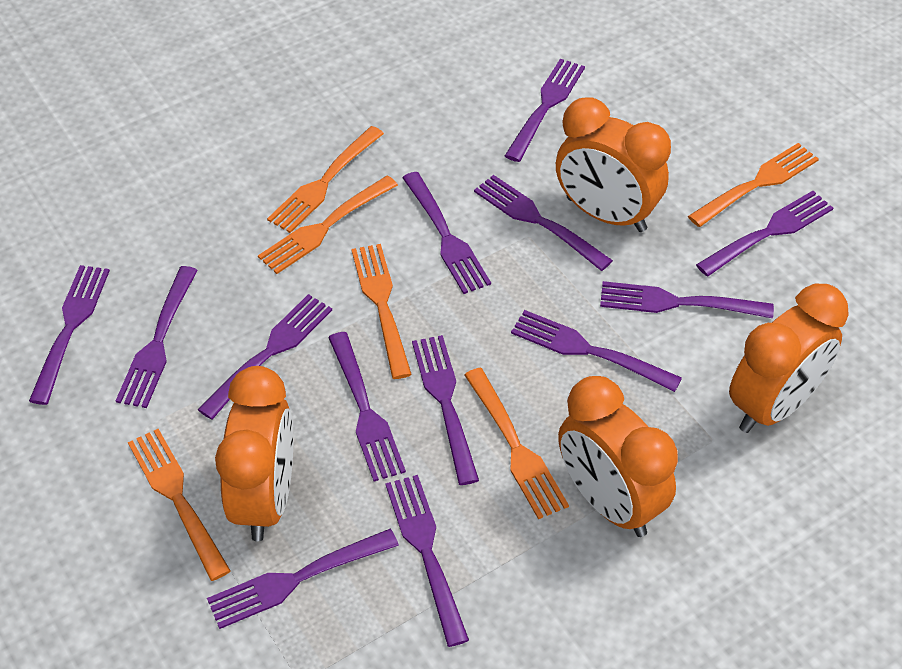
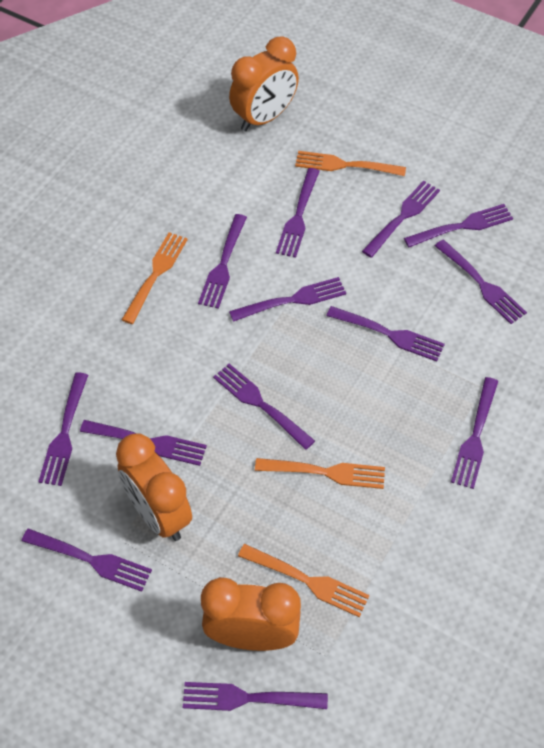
orange clock: [215,366,293,541] [556,97,671,232] [558,376,678,537] [729,284,849,433] = 4 -> [116,434,192,541] [201,577,301,651] [229,36,299,131] = 3
orange fork: [128,429,231,581] [258,175,398,274] [267,126,384,233] [351,244,412,379] [464,368,569,519] [688,143,819,227] = 6 -> [122,232,188,324] [238,544,369,617] [255,458,385,489] [295,151,406,176] = 4

